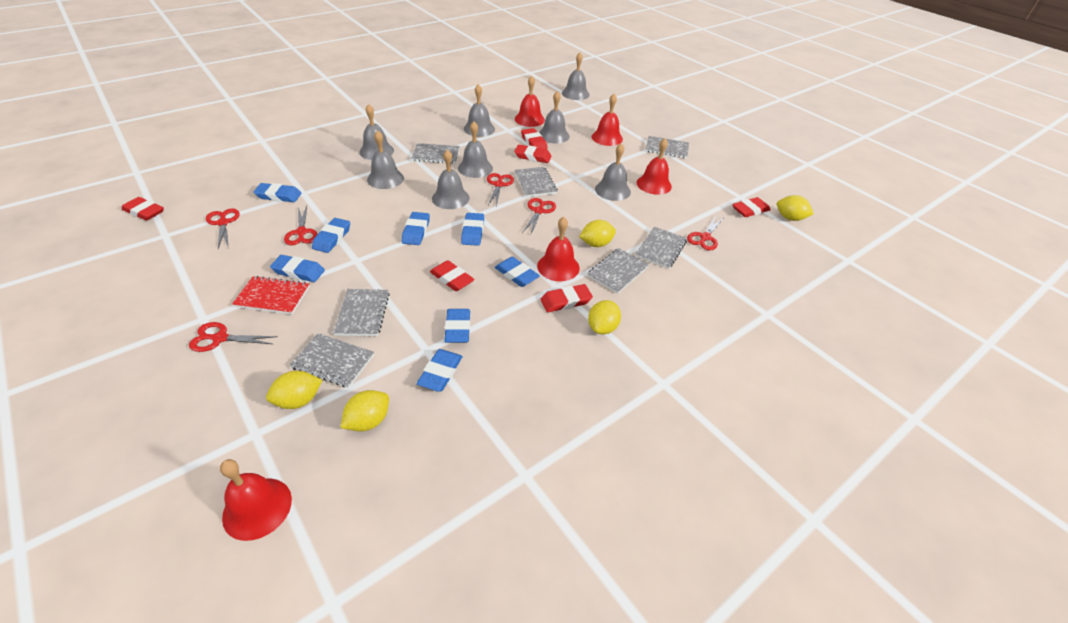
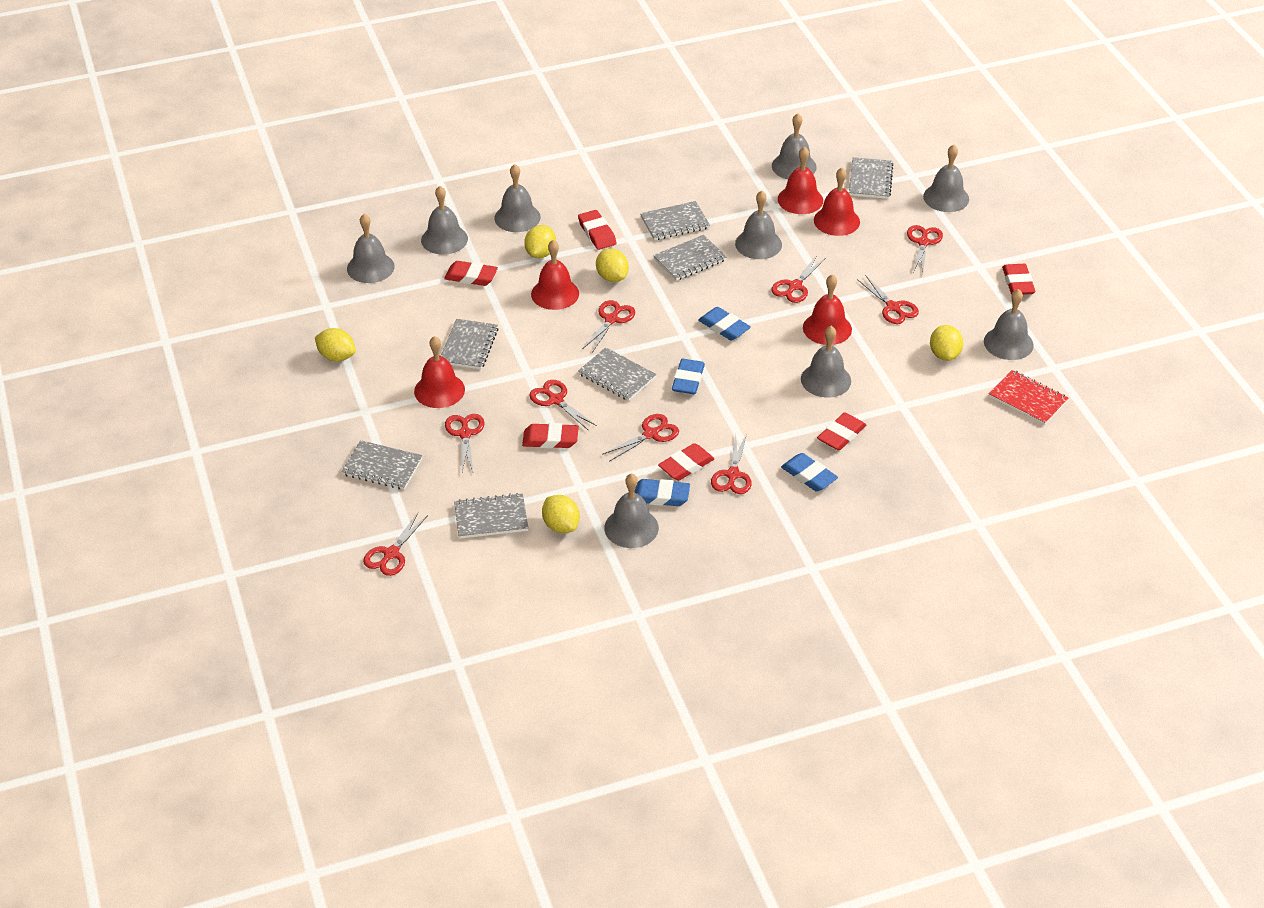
blue eraser: [253,183,301,202] [270,255,325,282] [312,218,350,253] [402,212,430,245] [417,349,463,391] [444,309,470,343] [461,213,484,246] [495,257,540,287] = 8 -> [634,479,690,506] [672,359,705,394] [698,307,751,340] [781,453,838,492] = 4
grey bell: [359,104,394,160] [367,130,404,189] [432,149,470,209] [458,121,493,178] [464,84,495,137] [539,91,570,143] [562,53,590,100] [595,143,631,201] = 8 -> [347,214,395,283] [421,186,468,255] [494,164,541,232] [604,473,659,548] [735,190,782,259] [772,114,817,179] [801,326,851,398] [923,144,969,212] [984,289,1034,360] = 9
red scissors: [189,322,278,352] [206,208,240,249] [284,206,318,245] [487,173,514,206] [522,198,556,236] [687,216,723,250] = 6 -> [363,513,428,576] [445,414,484,472] [529,380,597,431] [583,300,635,353] [602,414,679,462] [711,434,752,494] [771,255,826,303] [857,275,919,324] [907,225,943,272] = 9

